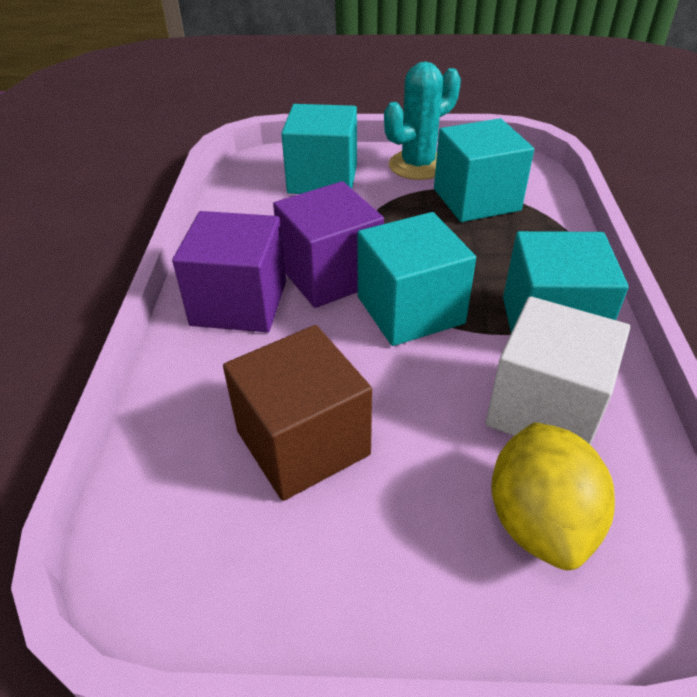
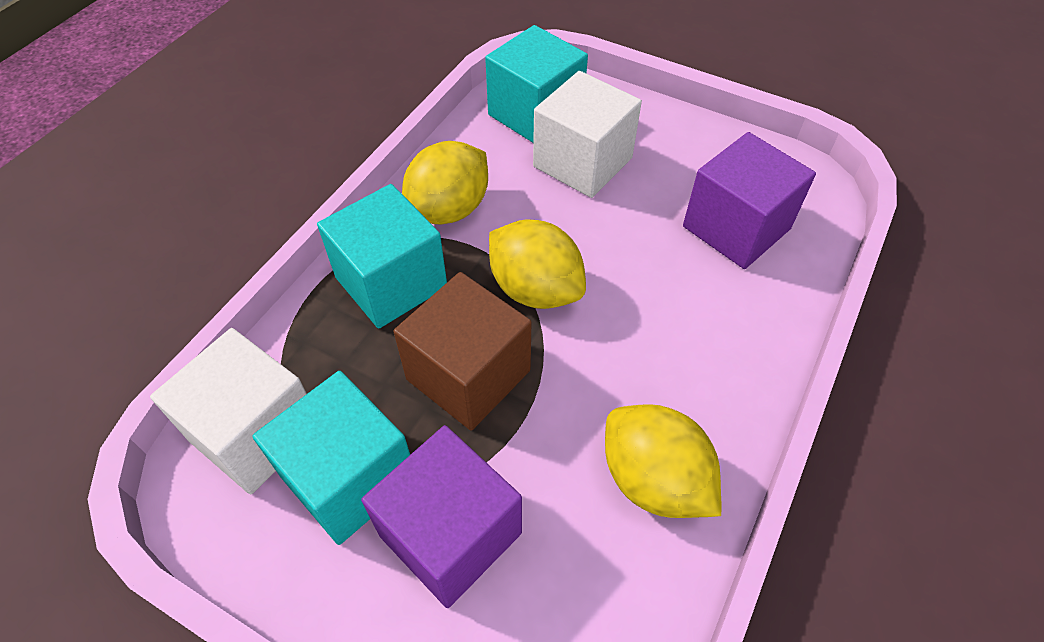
turquoise cactus: [384,62,461,180] = 1 -> none = 0
turquoise cube: [281,104,357,194] [357,212,476,346] [434,118,534,222] [503,231,629,333] = 4 -> [252,371,410,545] [317,184,447,329] [485,25,588,143] = 3
white cube: [485,296,630,445] = 1 -> [150,328,307,494] [533,71,642,198] = 2
yellow lemon: [491,422,615,570] = 1 -> [402,141,488,224] [489,219,586,309] [605,404,721,518] = 3

